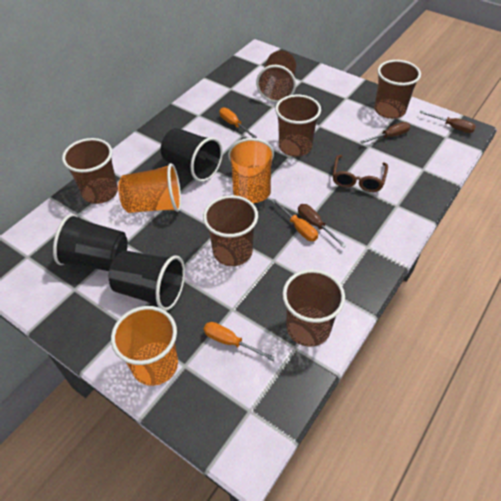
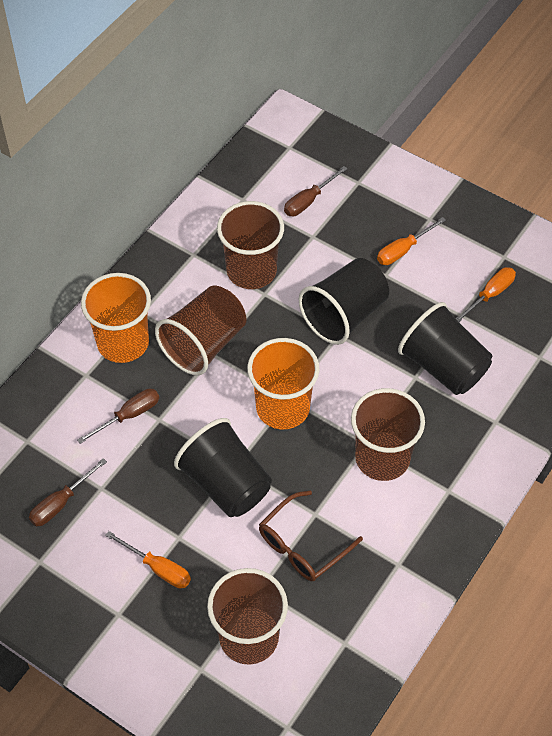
brown cup: [62,138,118,204] [203,195,258,266] [256,51,296,102] [275,95,321,157] [282,269,345,347] [374,60,421,119] = 6 -> [155,286,247,376] [207,568,288,665] [217,201,284,289] [351,388,425,481] = 4
orange cup: [111,306,178,386] [118,163,181,213] [228,138,274,203] = 3 -> [81,273,151,363] [247,338,320,429] = 2

